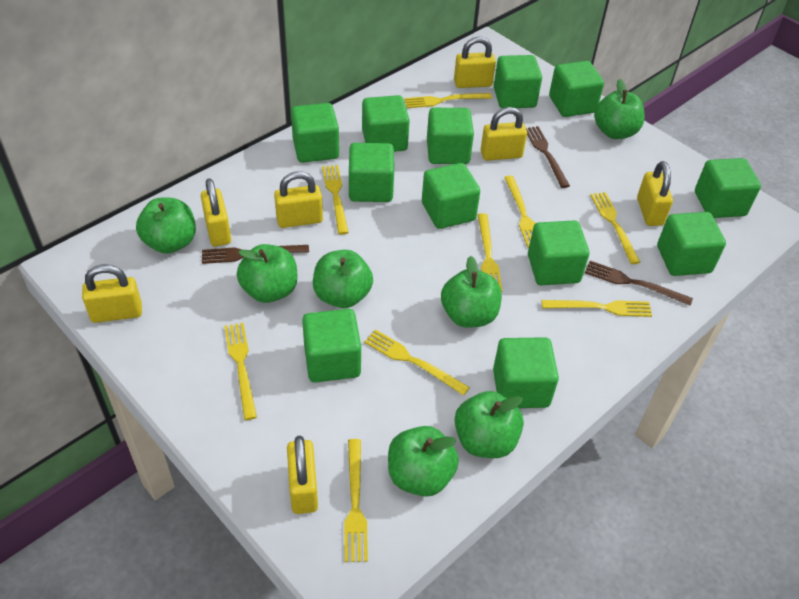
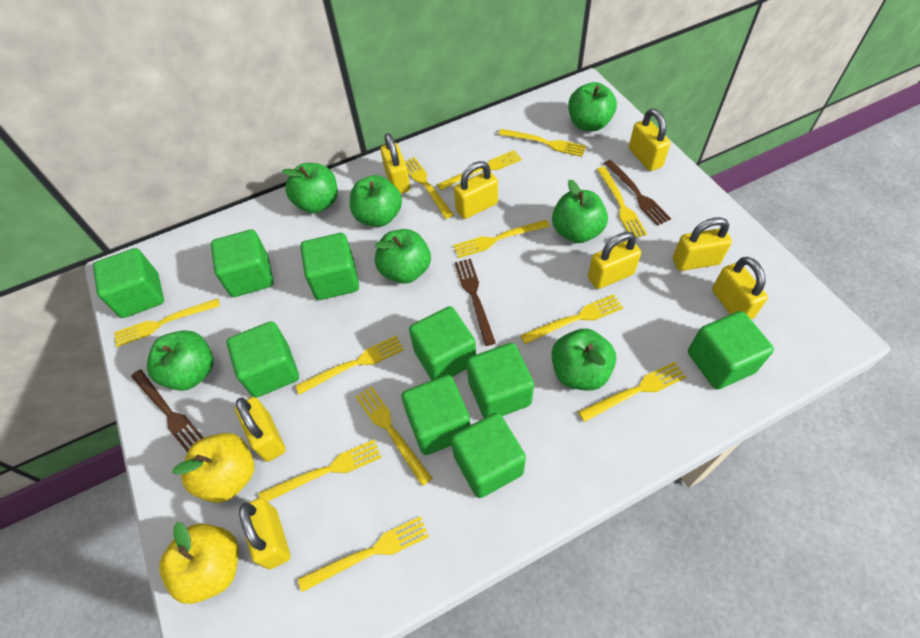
green cube: [291,103,339,163] [302,309,361,383] [349,143,394,202] [362,95,410,152] [422,163,480,229] [427,108,474,164] [493,337,559,408] [494,55,542,108] [528,220,589,285] [549,61,604,117] [657,212,726,276] [695,158,761,218] = 12 -> [93,248,164,318] [211,229,274,297] [227,321,299,398] [300,233,359,300] [401,375,470,455] [409,306,476,380] [451,413,526,498] [467,343,534,418] [688,311,774,390] = 9
yellow apple: none = 0 -> [159,522,239,604] [172,433,254,503] = 2
yellow fork: [224,323,257,420] [322,165,349,235] [344,439,368,562] [364,329,470,396] [404,93,492,108] [478,213,502,292] [504,176,536,248] [541,300,652,317] [590,192,640,264] = 9 -> [114,298,220,347] [259,439,381,502] [295,336,404,395] [298,516,429,592] [355,386,433,486] [405,157,454,219] [437,150,522,190] [453,220,550,258] [498,129,586,157] [520,294,623,344] [578,362,686,422] [597,167,647,238] = 12
yellow padlock: [82,265,142,323] [201,179,231,247] [274,171,323,228] [287,436,318,514] [454,36,496,88] [481,107,527,161] [637,161,673,226] = 7 -> [235,397,286,462] [239,498,290,569] [380,133,410,194] [454,161,498,219] [588,232,641,289] [629,109,671,171] [673,217,732,271] [712,257,768,319] = 8

